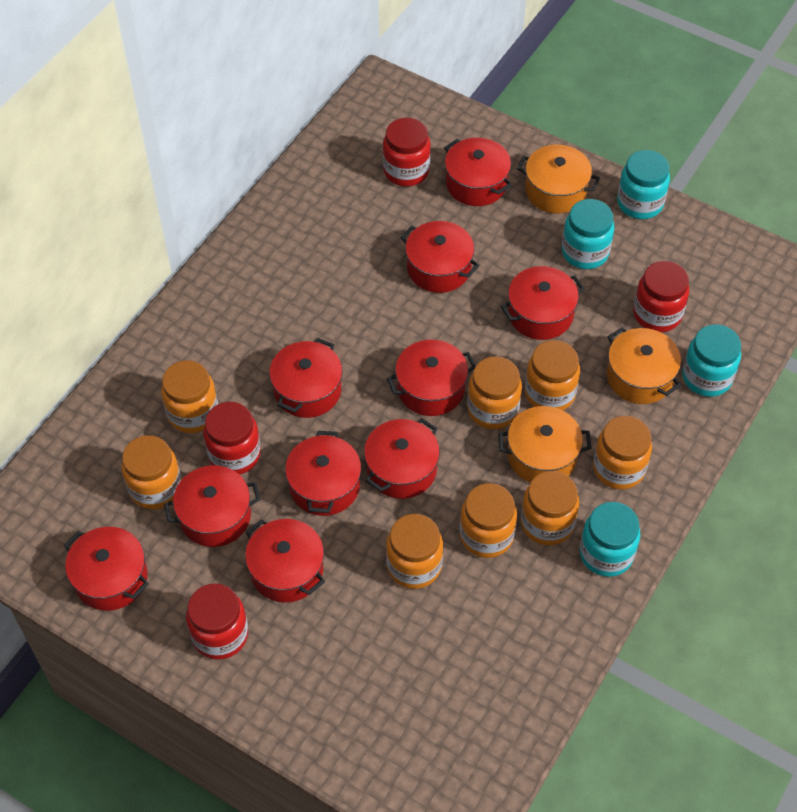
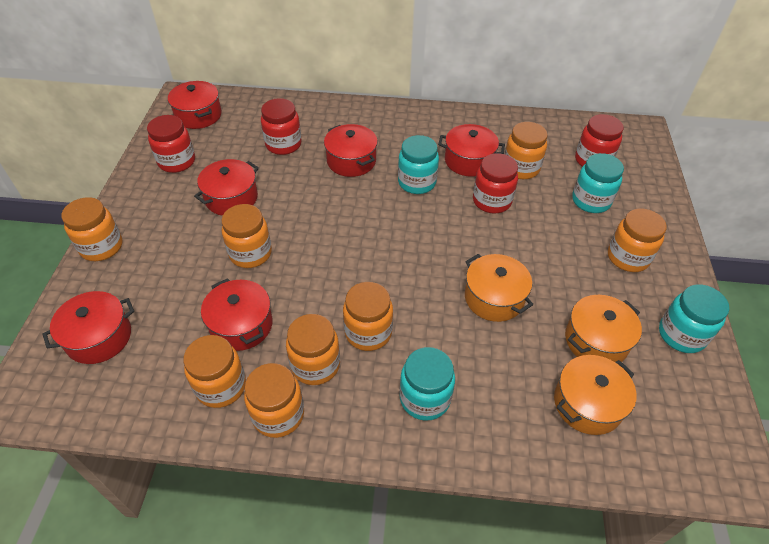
red pot: [64,527,149,611] [164,465,260,547] [245,519,325,603] [269,338,342,418] [285,431,361,516] [364,418,440,499] [387,340,476,416] [400,221,480,293] [444,138,512,206] [501,266,585,340] = 10 -> [42,291,134,364] [168,81,222,129] [194,159,259,216] [201,278,273,351] [324,124,378,177] [438,124,505,177] = 6

